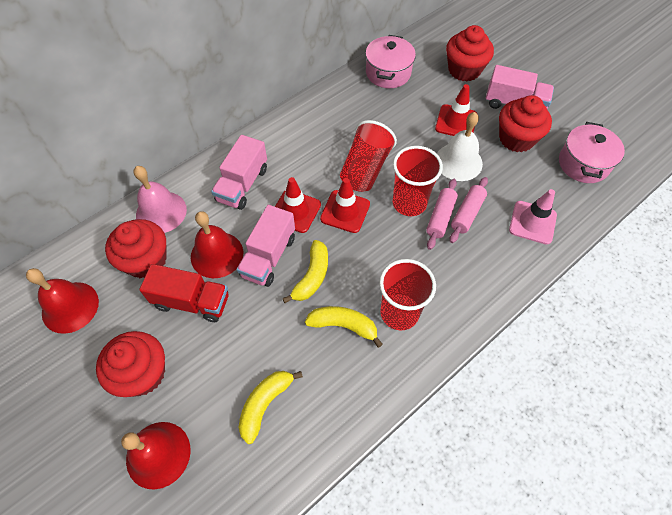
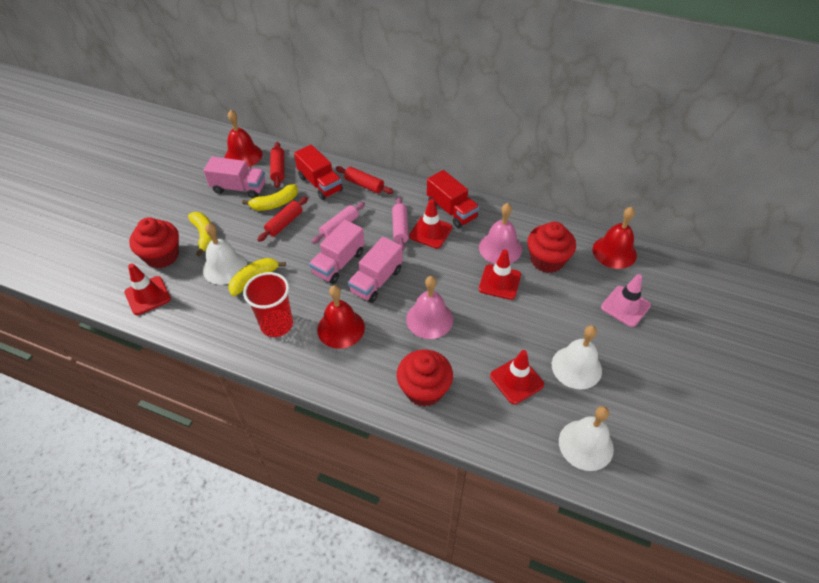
pink bell: [133,166,187,233] = 1 -> [406,276,453,339] [479,203,522,264] = 2
pink pot: [365,35,416,88] [559,122,625,183] = 2 -> none = 0
red cup: [340,120,397,192] [379,259,436,330] [393,146,443,216] = 3 -> [243,272,293,337] = 1
red cupcake: [96,331,165,397] [105,219,167,278] [446,25,494,82] [499,95,552,152] = 4 -> [129,217,179,268] [397,350,453,407] [527,222,576,273] = 3
red rolling pin: none = 0 -> [257,196,308,242] [270,142,284,188] [336,166,394,194] = 3
red traffic cone: [275,177,321,233] [320,178,370,233] [435,84,477,136] = 3 -> [125,264,171,315] [409,199,452,249] [479,250,521,300] [490,350,544,404] = 4
red truck: [139,264,229,322] = 1 -> [294,145,343,200] [427,170,479,228] = 2
white bell: [437,112,483,181] = 1 -> [203,223,247,285] [552,325,602,389] [559,406,614,471] = 3

